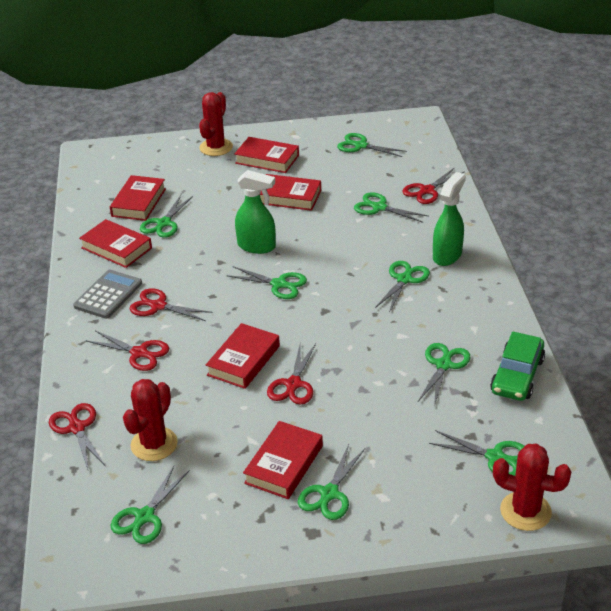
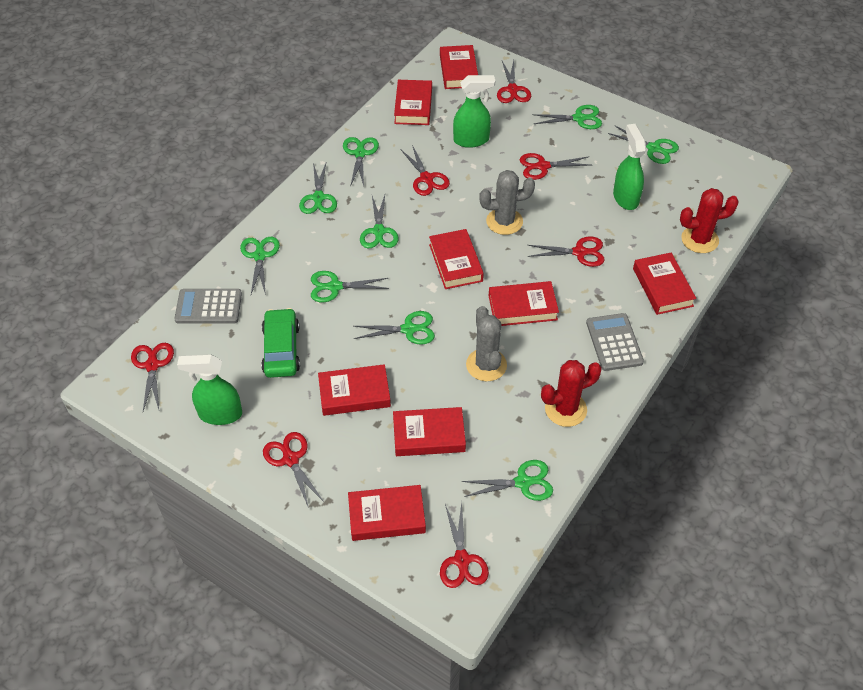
green spray bottle: [235,170,276,254] [433,172,466,266] = 2 -> [177,354,242,425] [453,75,495,148] [613,124,646,210] = 3
grey cactus: none = 0 -> [466,306,507,381] [479,170,535,235] = 2
grey calculator: [73,270,142,319] = 1 -> [174,289,242,324] [586,313,644,371] = 2
red book: [79,219,152,268] [110,175,166,221] [206,323,280,389] [234,137,299,173] [243,421,323,499] [260,174,321,211] = 6 -> [318,364,391,416] [348,485,426,541] [393,407,466,456] [394,80,432,125] [429,229,484,289] [440,45,478,89] [489,281,559,326] [633,253,696,315] = 8
red cactus: [123,379,178,461] [199,92,233,156] [493,443,571,531] = 3 -> [541,360,602,427] [680,188,739,253] = 2
red scissors: [49,403,105,470] [87,331,169,371] [130,288,213,321] [267,344,316,405] [402,168,465,204] = 5 -> [131,343,174,411] [263,432,324,508] [400,145,450,196] [440,502,489,588] [497,60,531,103] [520,153,590,180] [528,236,605,267] = 7

